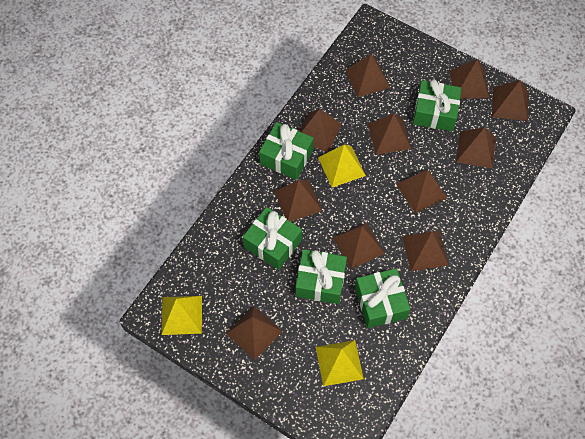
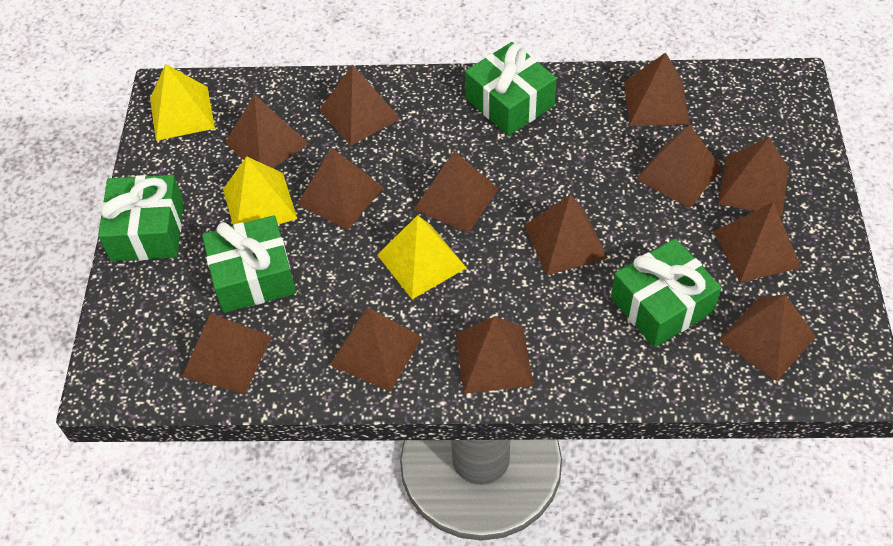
brown pyramid: [226,306,283,360] [274,180,322,222] [299,109,341,152] [333,223,385,269] [345,54,390,97] [368,114,411,155] [396,169,447,213] [402,231,449,271] [450,59,489,99] [456,127,496,168] [492,80,528,121] = 11 -> [182,314,272,394] [225,94,309,168] [297,148,384,230] [319,65,400,146] [330,308,422,392] [414,151,498,233] [456,316,533,394] [524,194,608,275] [624,52,690,126] [636,125,722,208] [714,202,801,283] [718,137,789,216] [719,294,816,381] = 13
green gift: [243,207,302,270] [259,122,314,180] [295,249,347,304] [355,269,410,328] [413,80,462,131] = 5 -> [98,175,184,261] [202,215,296,313] [465,42,557,136] [611,238,722,348] = 4

